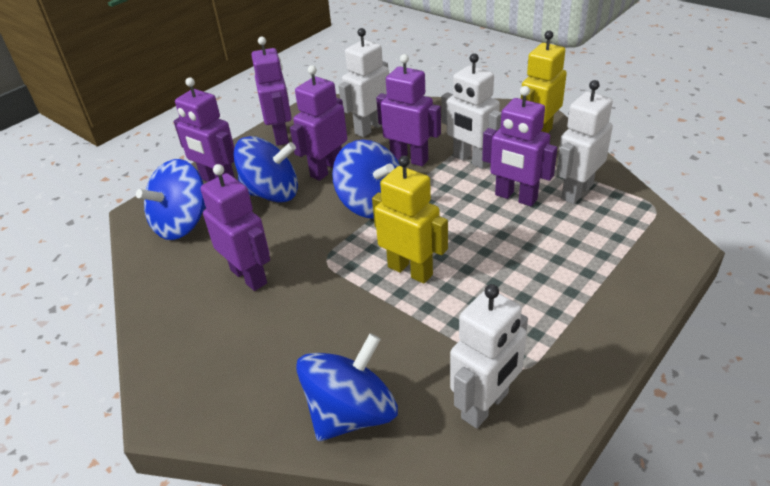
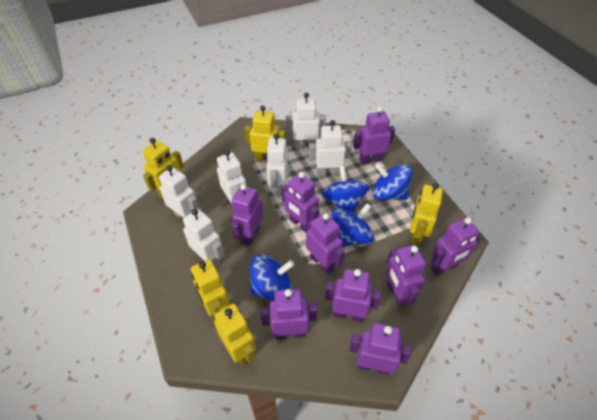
purple robot: [174,77,235,182] [200,164,270,291] [251,37,292,146] [290,65,347,181] [376,54,441,166] [482,86,557,206] = 6 -> [231,184,263,246] [260,289,317,340] [282,172,319,233] [306,213,345,274] [325,269,382,322] [349,323,412,375] [353,106,395,165] [385,245,426,307] [431,217,481,276] = 9
white robot: [338,28,389,137] [441,53,501,169] [450,284,528,428] [556,80,613,204] = 4 -> [159,165,199,218] [183,209,224,268] [217,150,247,203] [266,134,288,196] [286,93,326,149] [309,120,352,177] = 6
yellow robot: [372,156,448,284] [521,30,567,133] = 2 -> [143,138,184,199] [191,259,230,316] [214,303,256,366] [245,106,286,162] [410,183,443,245] = 5

